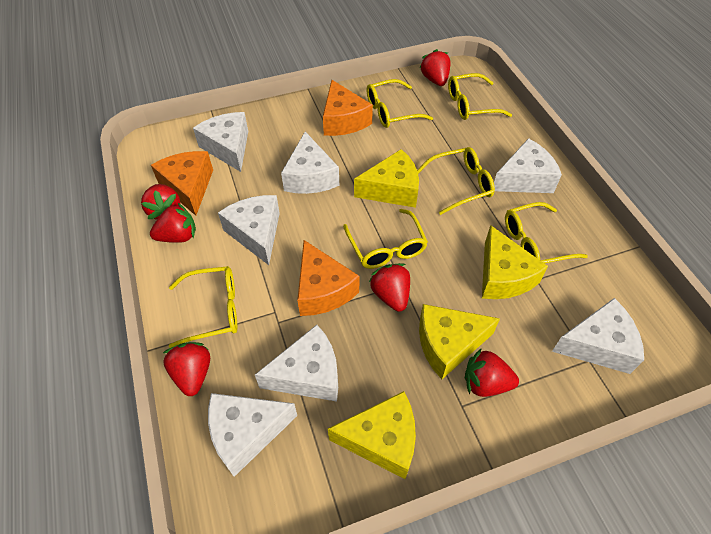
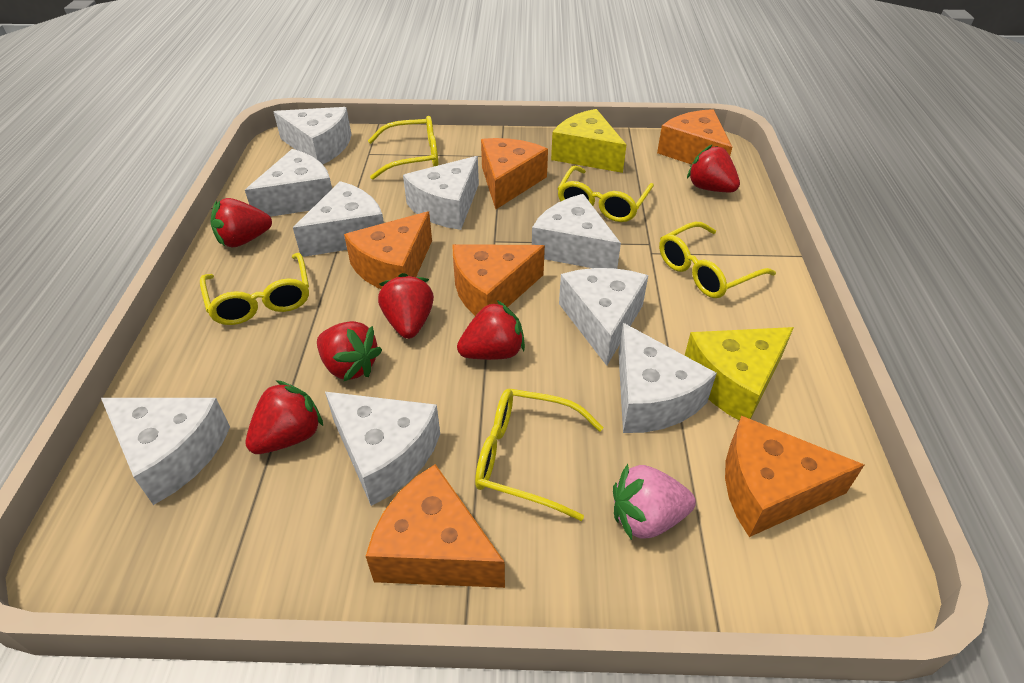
orange cheese: [151,151,213,216] [297,240,359,316] [323,80,373,136] = 3 -> [344,211,432,289] [366,464,505,588] [452,244,545,316] [481,138,548,209] [657,109,732,165] [725,415,864,537] = 6
pink strawberry: none = 0 -> [613,464,696,540] = 1
white cheese: [193,112,248,172] [208,393,297,477] [218,195,280,265] [255,325,338,402] [281,132,339,194] [494,138,562,193] [552,298,644,374] = 7 -> [101,398,230,505] [245,149,332,217] [274,107,351,164] [293,181,384,257] [325,392,440,506] [403,156,479,230] [532,194,621,269] [559,268,648,366] [619,323,717,433] = 9
yellow cheese: [328,391,416,479] [354,149,419,208] [419,304,500,379] [482,225,548,299] = 4 -> [551,109,627,173] [684,327,794,420] = 2
yellow glasses: [169,266,237,348] [343,209,428,269] [367,79,433,128] [417,147,495,215] [448,73,512,120] [505,202,588,263] = 6 -> [200,253,309,325] [368,116,438,180] [475,389,604,521] [557,165,654,222] [659,222,776,298] = 5

